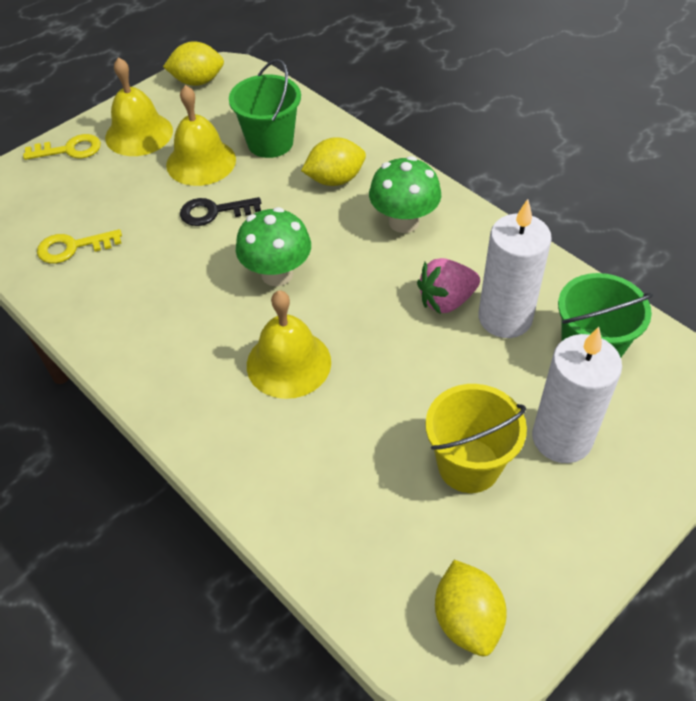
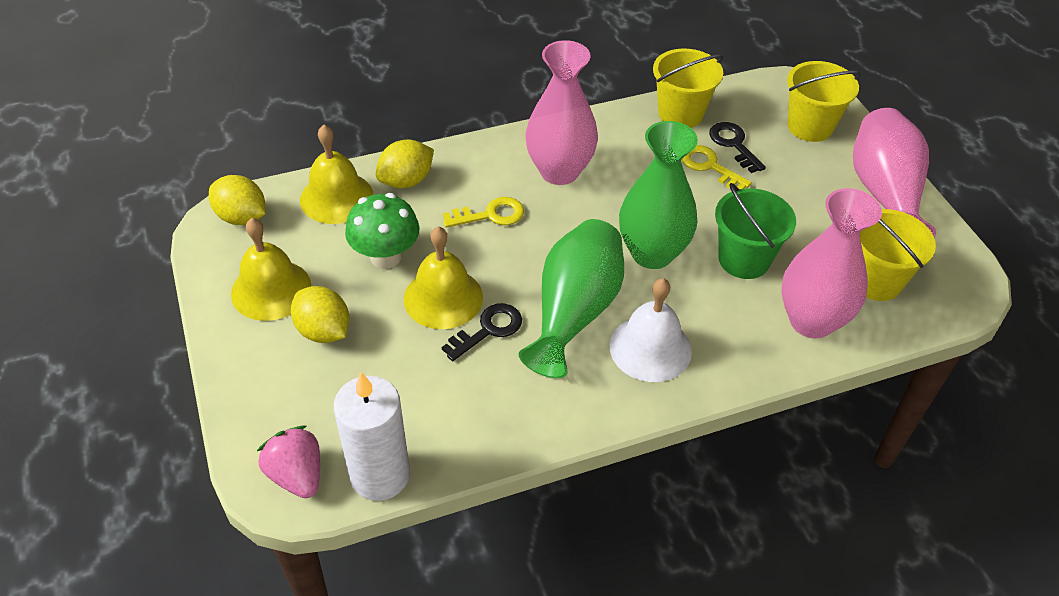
black key: [180,197,261,226] = 1 -> [442,303,522,361] [709,122,766,173] = 2
green bucket: [229,59,301,158] [558,273,653,357] = 2 -> [715,183,796,279] = 1
green mushroom: [236,207,311,286] [369,156,441,233] = 2 -> [345,193,420,269] = 1
green vase: none = 0 -> [519,219,624,378] [619,121,698,269] = 2
pink vase: none = 0 -> [526,40,598,185] [781,188,882,338] [853,108,936,237] = 3
white bell: none = 0 -> [610,278,692,382] = 1
white candle: [478,199,552,338] [532,327,622,463] = 2 -> [334,372,410,501] = 1
yellow bucket: [425,384,527,493] = 1 -> [653,48,724,128] [787,61,861,142] [860,209,936,301] = 3

